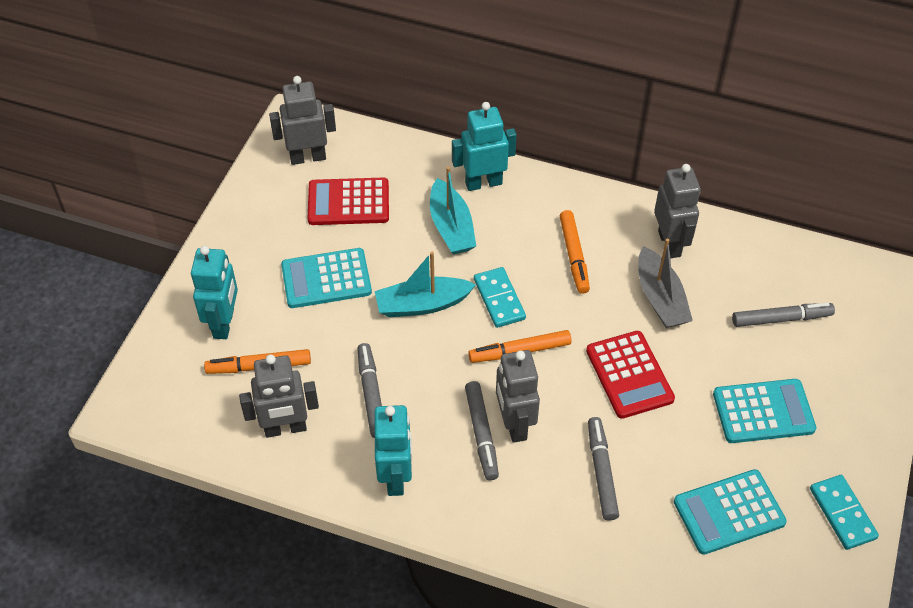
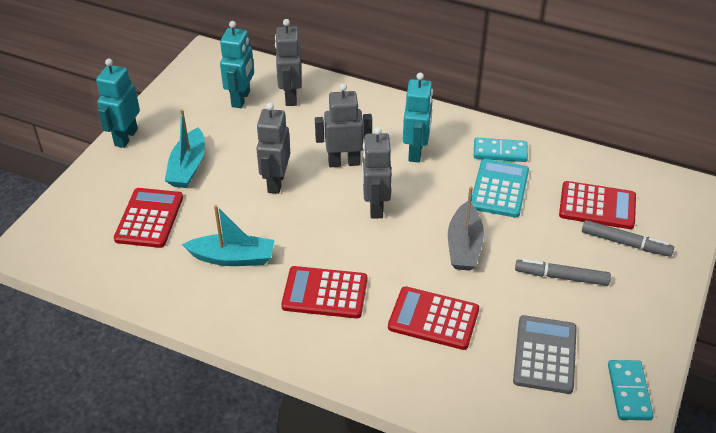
grey calculator: none = 0 -> [513,315,577,394] = 1
grey marker: [357,343,382,438] [465,381,499,480] [588,417,619,521] [732,303,835,327] = 4 -> [515,259,611,286] [582,220,674,257] = 2
orange marker: [204,349,311,374] [468,330,572,363] [560,210,590,294] = 3 -> none = 0
red calculator: [308,178,389,225] [586,331,675,419] = 2 -> [114,188,183,248] [281,266,367,318] [388,286,479,350] [559,181,636,229] = 4
turquoise calculator: [281,248,372,308] [674,469,787,555] [713,379,816,443] = 3 -> [471,159,529,218] = 1

